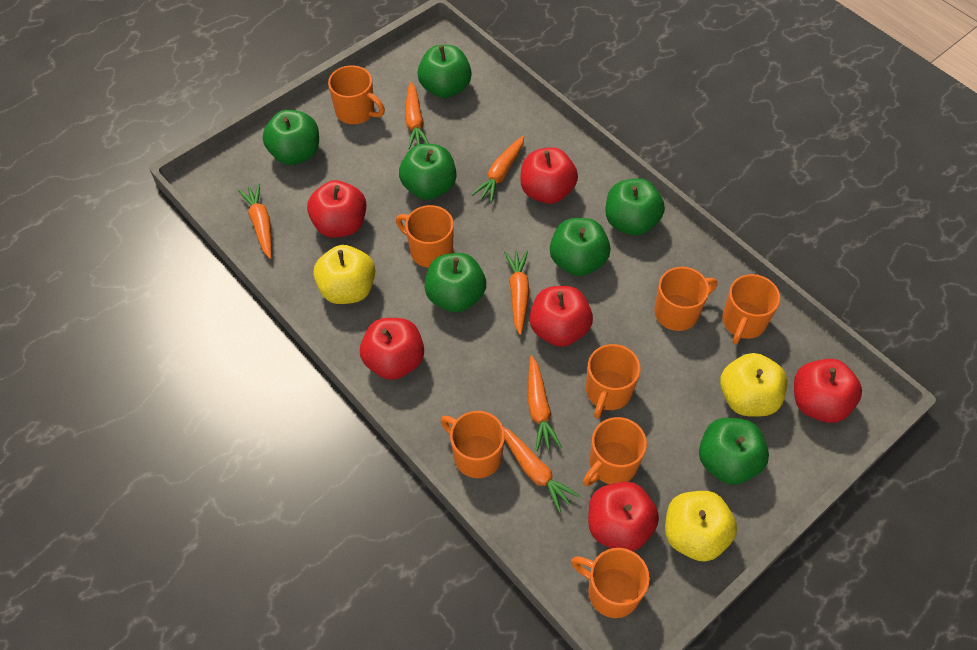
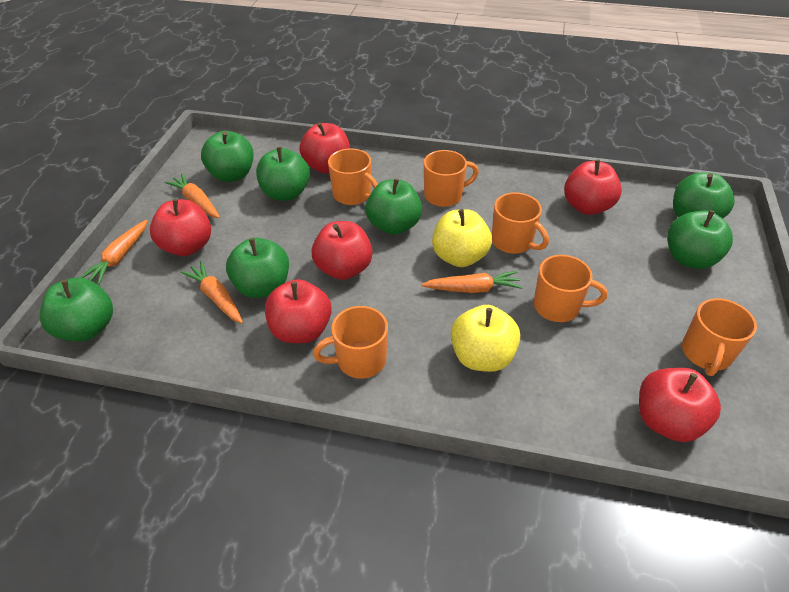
orange carrot: [238,183,272,259] [405,82,429,149] [472,136,524,203] [503,427,579,513] [504,251,529,335] [528,355,562,451] = 6 -> [80,220,148,285] [165,174,220,218] [181,261,243,324] [421,271,523,293] = 4
orange mug: [328,65,385,124] [396,205,454,268] [441,411,505,478] [571,548,650,618] [583,417,647,486] [586,344,641,419] [655,267,717,331] [722,274,780,345] = 8 -> [313,306,388,379] [328,148,378,205] [424,150,479,207] [492,193,549,254] [534,255,607,322] [682,298,757,376] = 6
yellow apple: [313,245,375,304] [665,491,737,562] [720,353,787,417] = 3 -> [432,209,492,267] [451,305,520,372] = 2

